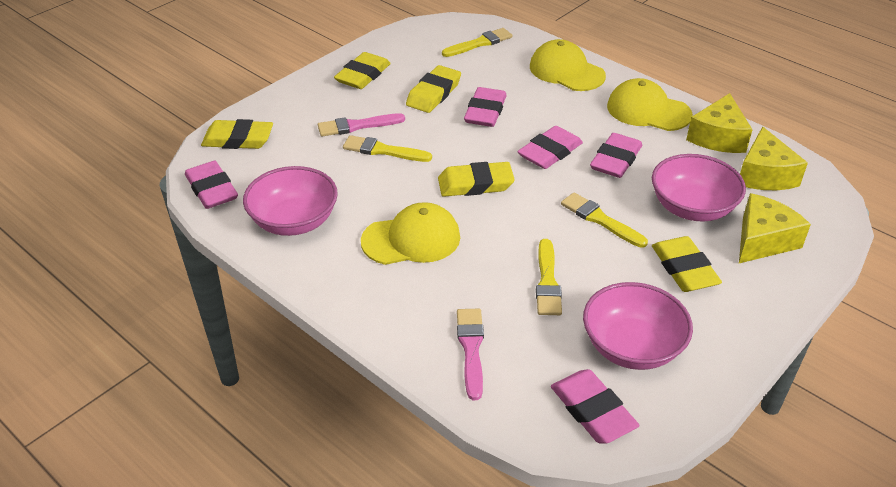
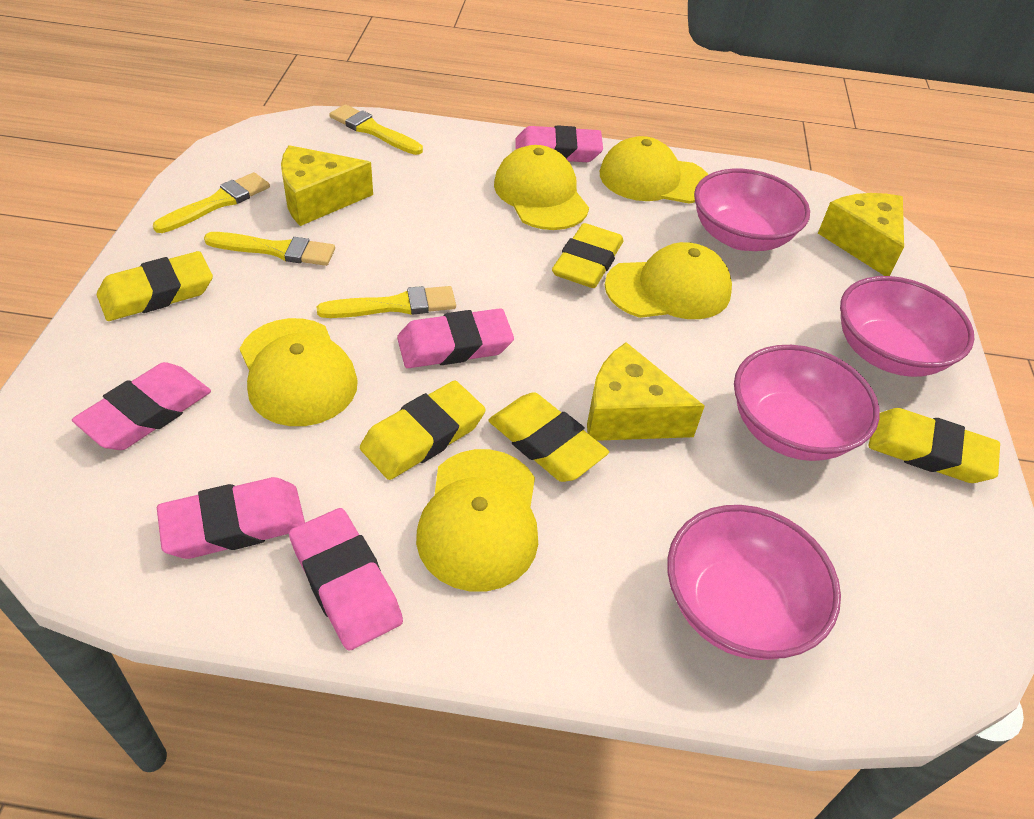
pink bowl: [243,166,338,236] [583,282,693,370] [652,154,746,222] = 3 -> [667,505,841,660] [694,169,810,251] [734,345,880,461] [840,276,974,377] = 4
pink brush: [318,113,405,136] [457,309,484,400] = 2 -> none = 0
yellow cap: [361,202,460,265] [530,39,606,91] [607,78,693,131] = 3 -> [240,318,358,426] [416,449,538,592] [494,145,589,230] [600,136,708,204] [605,242,732,319] = 5

